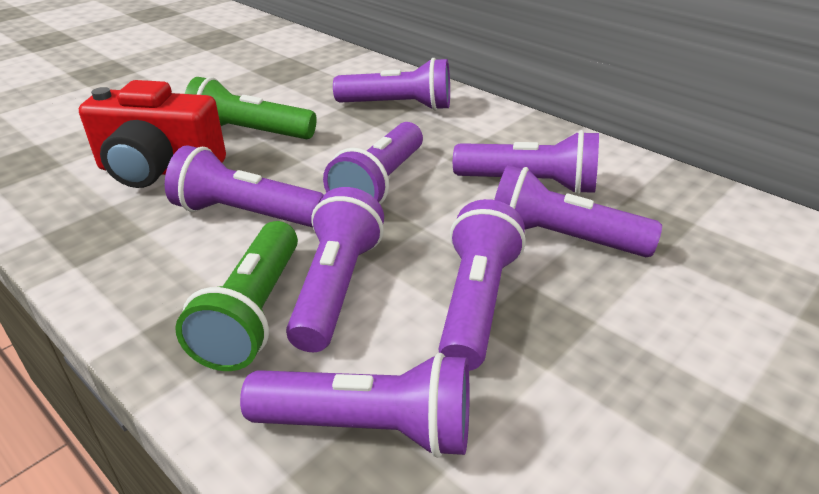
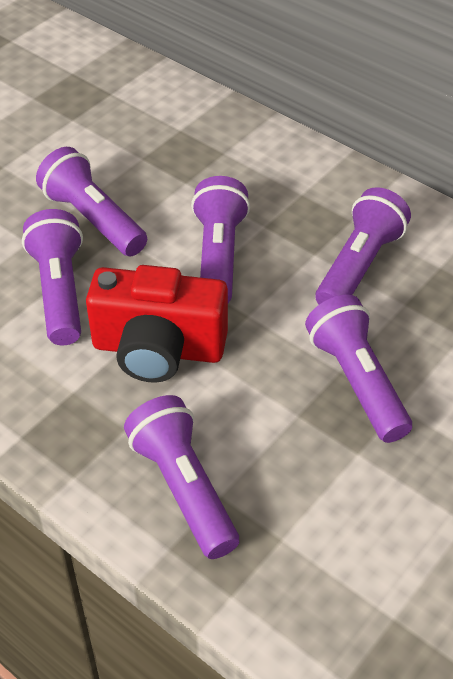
green flashlight: [175,221,298,371] [185,77,317,139] = 2 -> none = 0
purple flashlight: [165,145,324,227] [240,353,470,458] [286,187,384,352] [323,122,423,204] [333,58,450,111] [439,199,526,371] [453,130,599,195] [494,165,662,257] = 8 -> [22,209,83,345] [36,147,147,256] [124,395,239,559] [191,176,250,303] [305,294,412,443] [315,187,411,304] = 6

